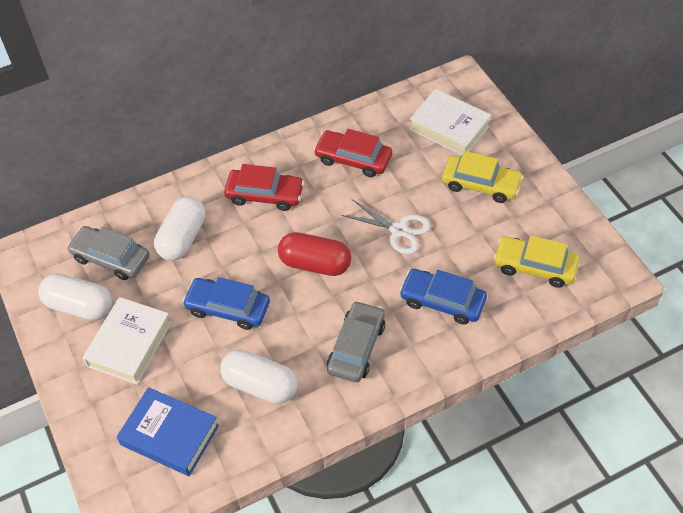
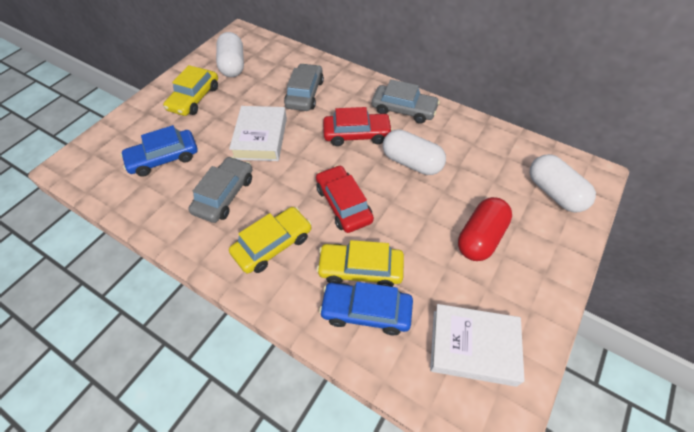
blue book: [117,387,219,476] = 1 -> none = 0
grey car: [67,226,150,280] [327,301,385,382] = 2 -> [188,156,253,223] [284,63,324,111] [372,79,440,124] = 3
white scissors: [341,199,431,255] = 1 -> none = 0
yellow car: [442,151,523,203] [493,235,580,288] = 2 -> [163,65,218,116] [229,207,312,273] [316,240,404,287] = 3

